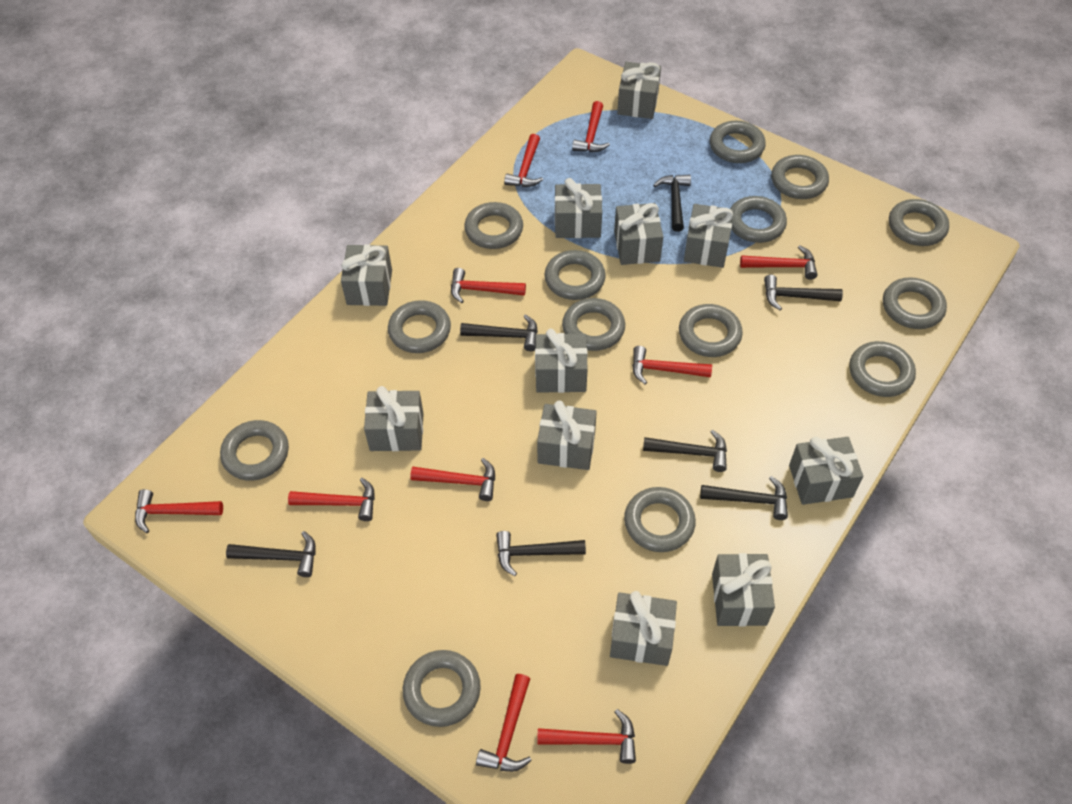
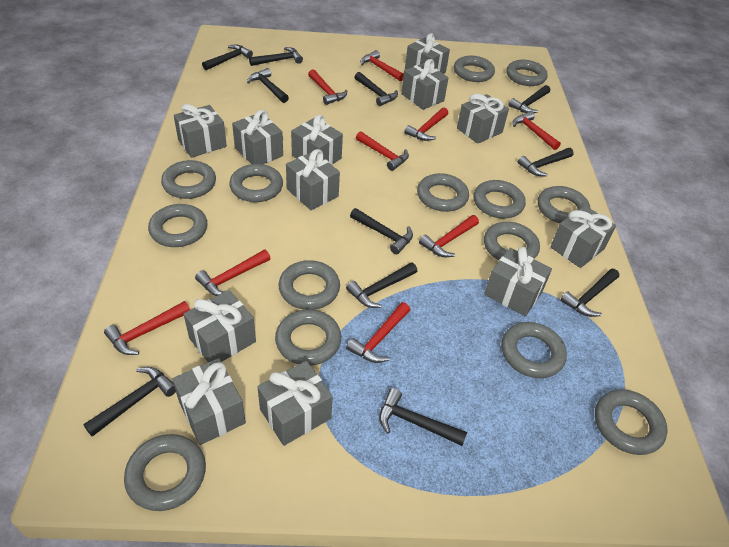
black hammer: [226,531,316,577] [460,314,538,351] [496,531,586,576] [643,430,727,472] [653,175,691,232] [700,476,788,520] [764,275,843,310] = 7 -> [83,367,176,437] [202,44,253,70] [247,68,289,103] [249,47,303,66] [346,262,417,308] [350,208,413,254] [355,72,398,106] [379,388,467,446] [508,85,550,113] [518,148,574,177] [560,269,619,317] = 11
grey gift: [341,244,392,306] [364,386,424,451] [535,329,588,393] [537,400,597,470] [555,178,602,238] [610,591,677,666] [614,203,663,265] [617,62,661,119] [684,204,734,268] [712,553,775,627] [789,437,863,505] = 11 -> [172,358,246,445] [174,104,227,158] [184,290,256,362] [232,110,283,164] [257,361,333,446] [286,149,340,210] [291,114,343,165] [401,59,448,110] [405,33,450,74] [457,94,509,144] [484,247,552,316] [551,205,616,268] = 12
red hammer: [135,489,223,533] [288,478,375,521] [410,458,495,501] [451,268,526,303] [476,674,532,772] [504,134,543,187] [537,709,636,764] [572,101,610,152] [632,346,712,384] [740,245,817,280] = 10 -> [104,301,190,355] [195,250,271,296] [308,69,347,105] [346,302,410,363] [356,131,409,171] [361,50,404,81] [404,108,448,141] [419,215,479,257] [513,111,561,150] = 9

